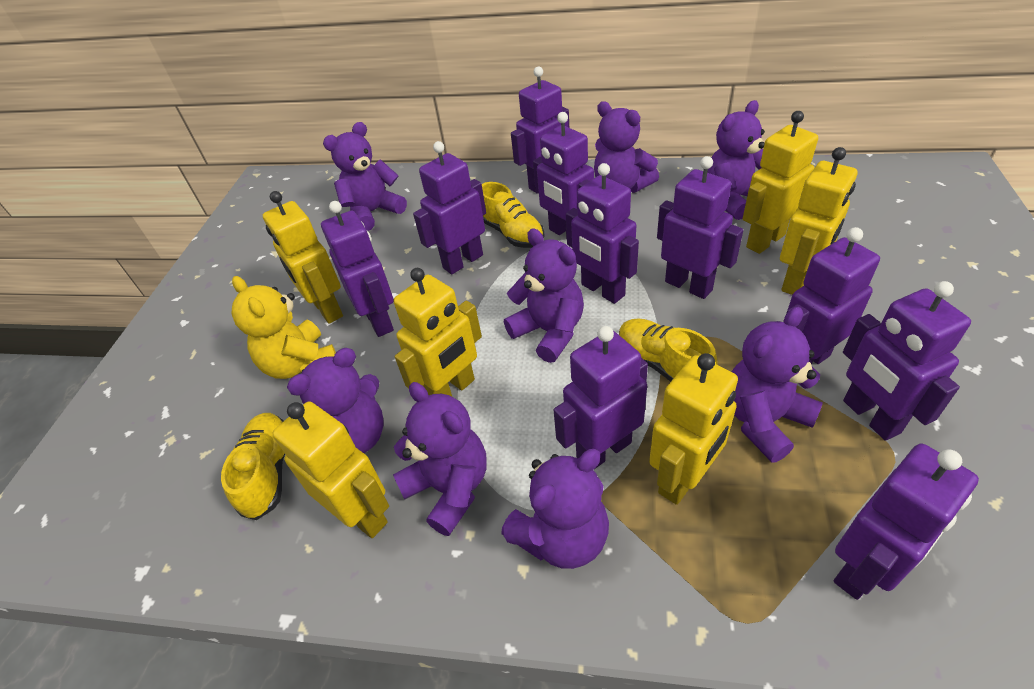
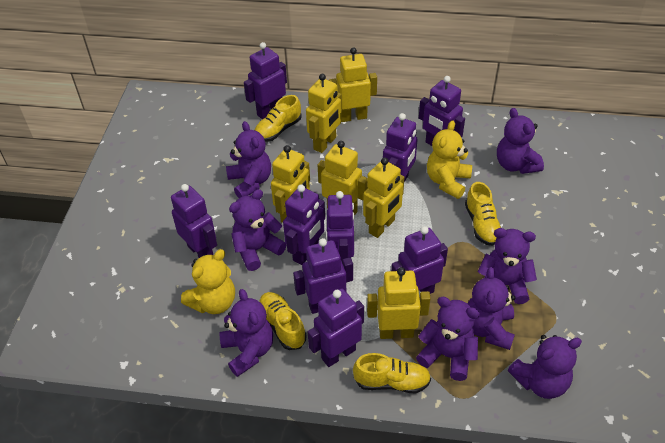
purple robot: [321,201,394,337] [413,141,486,274] [511,66,569,194] [533,112,594,239] [554,326,648,469] [566,163,639,304] [657,156,743,299] [786,227,880,365] [834,444,979,600] [843,281,971,441] = 10 -> [171,184,217,258] [244,42,287,119] [283,185,325,265] [293,238,353,314] [308,288,364,367] [327,191,355,261] [383,113,418,182] [391,226,448,294] [419,76,465,146] = 9
yellow shoe: [221,413,285,520] [482,182,545,248] [619,318,718,382] = 3 -> [255,95,302,142] [259,292,306,350] [353,353,431,393] [465,182,501,246] = 4
yellow teddy bear: [231,276,336,379] = 1 -> [181,249,235,314] [427,120,472,199] = 2

